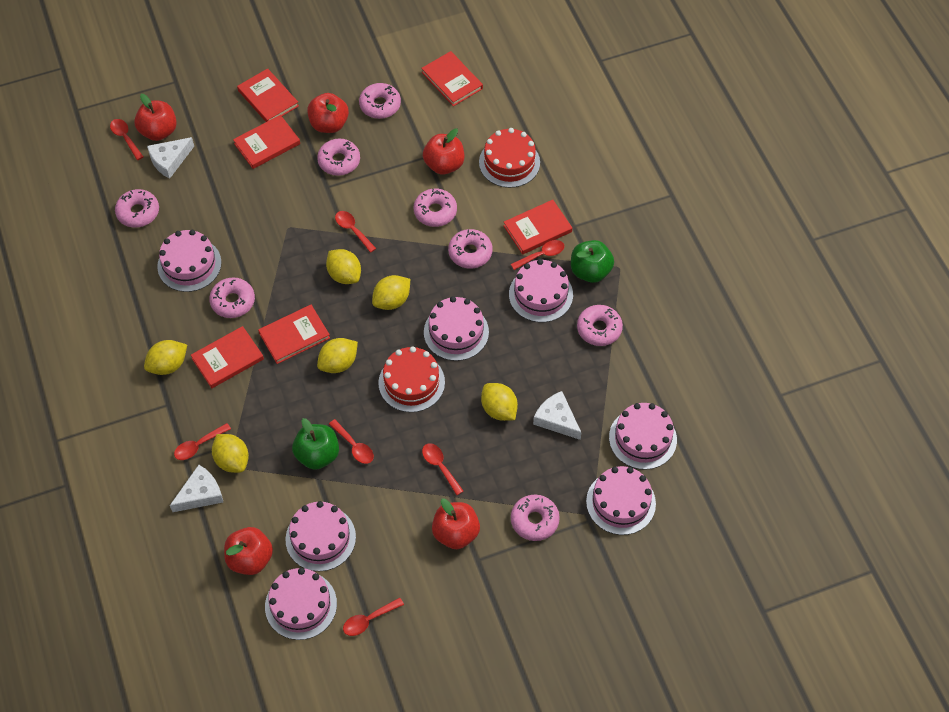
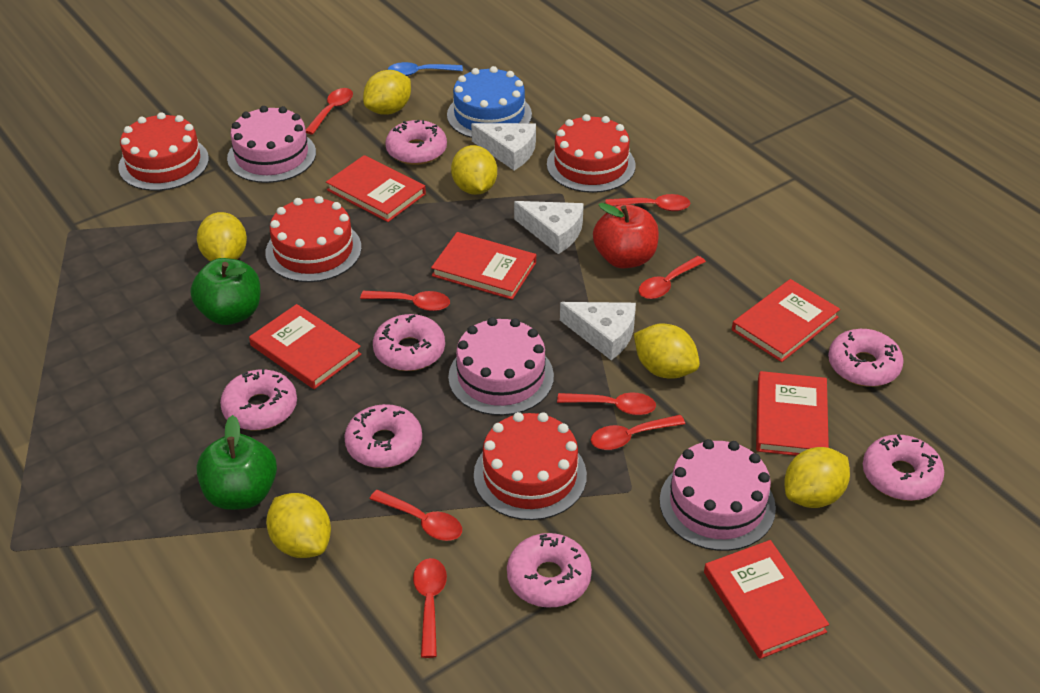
blue cake: none = 0 -> [447,66,532,138] = 1
blue spoon: none = 0 -> [388,62,463,76] = 1
pink cake: [157,230,221,292] [265,568,337,640] [285,501,356,571] [424,296,489,361] [509,259,573,322] [586,466,656,535] [609,403,677,470] = 7 -> [227,106,316,183] [448,317,554,416] [660,439,776,551] = 3
pink donut: [115,189,159,228] [209,277,255,318] [317,138,360,176] [359,83,401,119] [414,189,457,227] [448,229,492,268] [511,495,560,541] [577,305,623,346] = 8 -> [220,369,297,430] [344,404,422,468] [373,314,445,371] [385,120,447,165] [507,533,592,608] [828,329,904,387] [863,434,944,501] = 7
red apple: [134,94,177,141] [224,527,273,575] [307,93,349,133] [423,128,464,175] [432,499,480,549] = 5 -> [593,203,659,268] = 1
red cake: [378,346,445,412] [479,128,540,188] = 2 -> [118,112,209,191] [265,196,362,282] [474,412,587,520] [547,114,636,193] = 4
red spoon: [110,119,143,160] [174,423,231,460] [329,419,374,464] [335,211,376,253] [343,598,404,636] [422,443,463,495] [511,240,564,270] = 7 -> [306,88,353,135] [360,291,450,311] [370,490,462,541] [413,558,447,658] [557,393,656,415] [591,415,685,450] [606,194,690,211] [638,256,706,299] = 8

